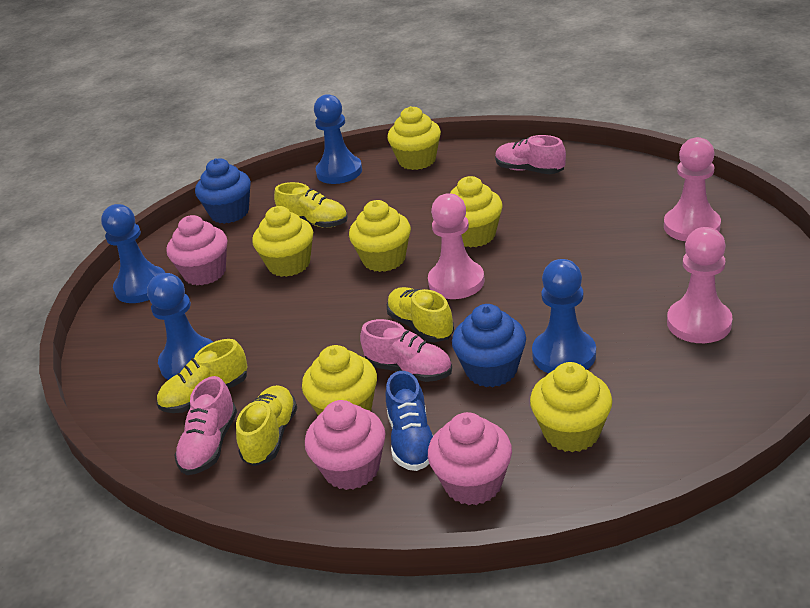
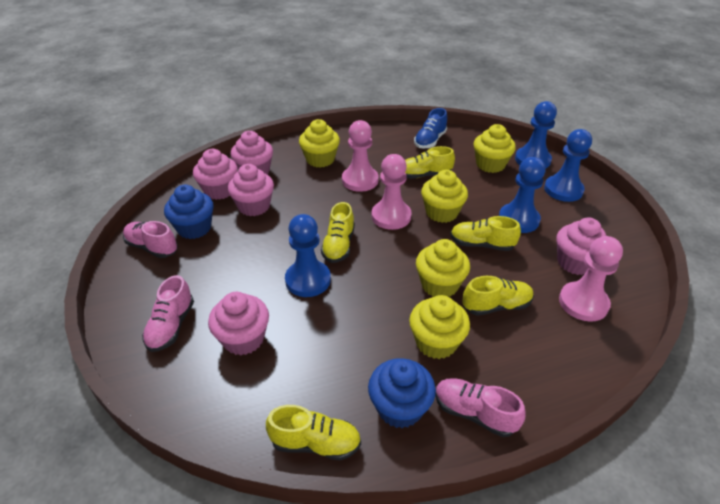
pink cupcake: [167,215,227,285] [305,400,385,490] [428,412,512,505] = 3 -> [193,149,238,200] [208,292,269,355] [228,164,274,216] [231,131,273,174] [557,217,607,275] = 5
yellow cupcake: [252,206,313,277] [302,345,377,416] [349,200,411,272] [387,106,441,170] [450,176,503,248] [530,362,612,452] = 6 -> [299,119,340,168] [409,295,470,359] [416,239,470,297] [421,170,468,223] [474,124,516,173] = 5
yellow shoe: [157,339,248,413] [236,385,297,466] [274,182,348,228] [387,287,454,342] = 4 -> [266,405,361,460] [321,202,355,263] [405,146,455,179] [450,216,521,251] [462,276,534,316] = 5

